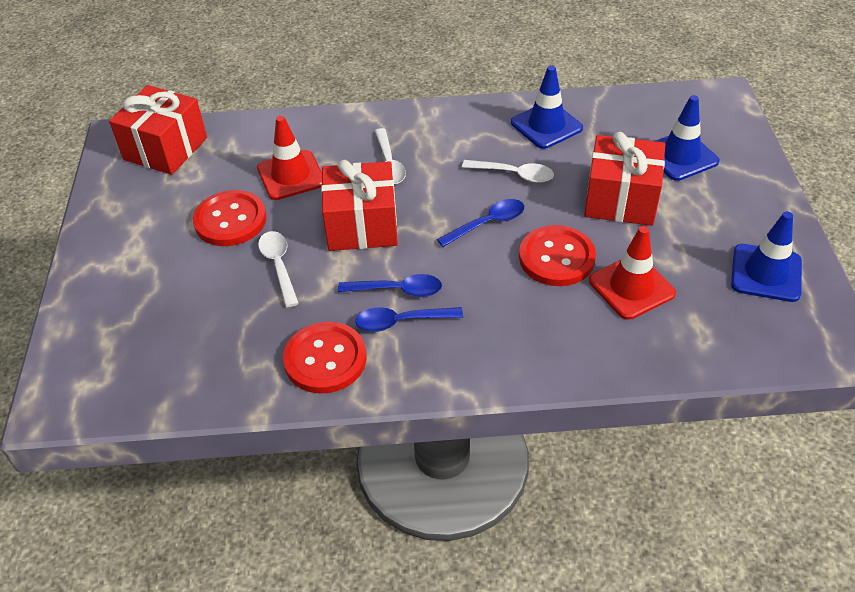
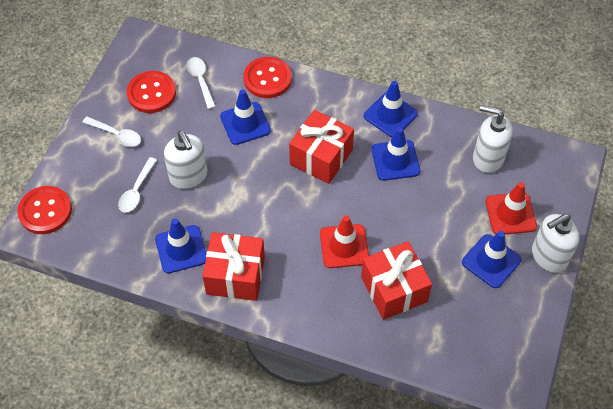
blue spoon: [338,274,442,297] [355,307,463,332] [437,199,524,247] = 3 -> none = 0
blue traffic cone: [511,65,583,149] [656,95,720,181] [731,212,802,302] = 3 -> [155,218,207,273] [220,89,271,145] [364,81,418,137] [372,127,420,181] [462,231,521,288] = 5
white soap dispenser: none = 0 -> [164,131,208,189] [473,105,513,173] [532,214,580,273] = 3

